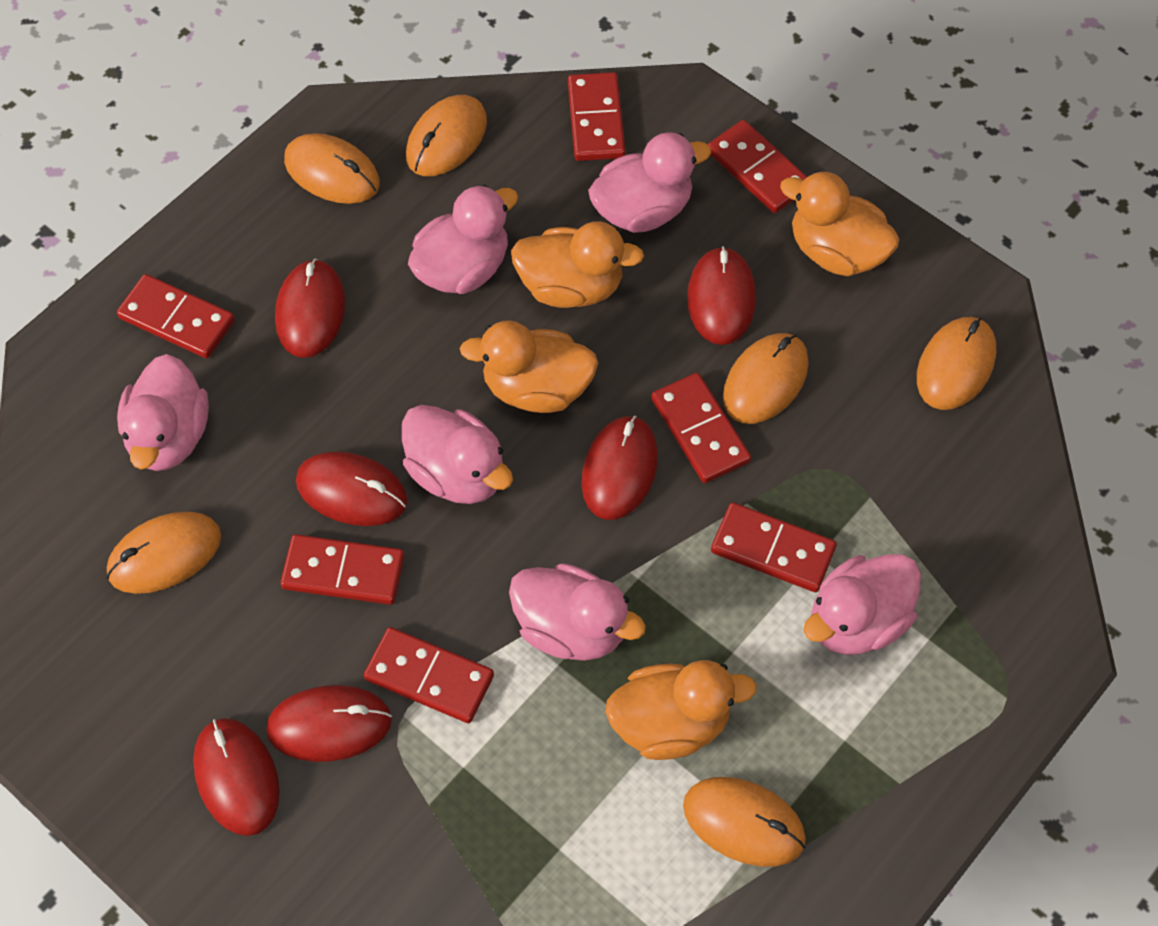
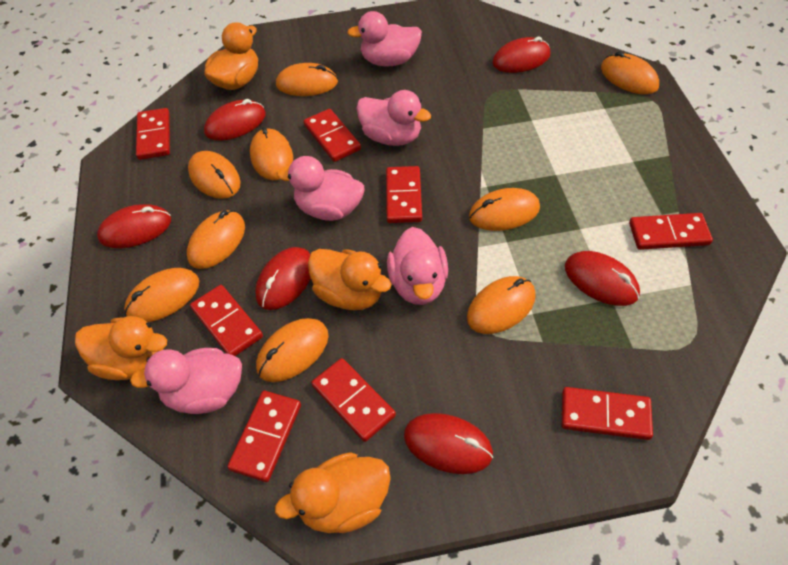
orange mouse: [107,512,221,594] [284,133,380,204] [406,95,487,176] [683,777,806,867] [723,333,809,424] [917,317,996,410] = 6 -> [124,268,199,322] [187,210,245,269] [188,151,241,199] [250,127,293,180] [256,318,329,382] [276,63,338,96] [467,276,536,334] [469,188,540,231] [601,51,659,94] = 9
pink duck: [117,354,209,471] [402,405,513,504] [408,185,518,294] [509,563,646,661] [588,132,711,233] [803,554,921,655] = 6 -> [130,348,242,414] [277,156,364,221] [347,11,422,66] [356,90,431,146] [387,227,448,305] = 5
red domino: [117,274,235,358] [280,534,405,605] [364,627,494,723] [568,72,626,161] [651,373,751,483] [708,120,807,213] [711,502,837,592] = 7 -> [136,108,170,160] [190,285,263,356] [227,391,301,482] [304,109,361,162] [311,358,396,442] [386,166,422,223] [562,387,653,440] [629,213,713,250] = 8

